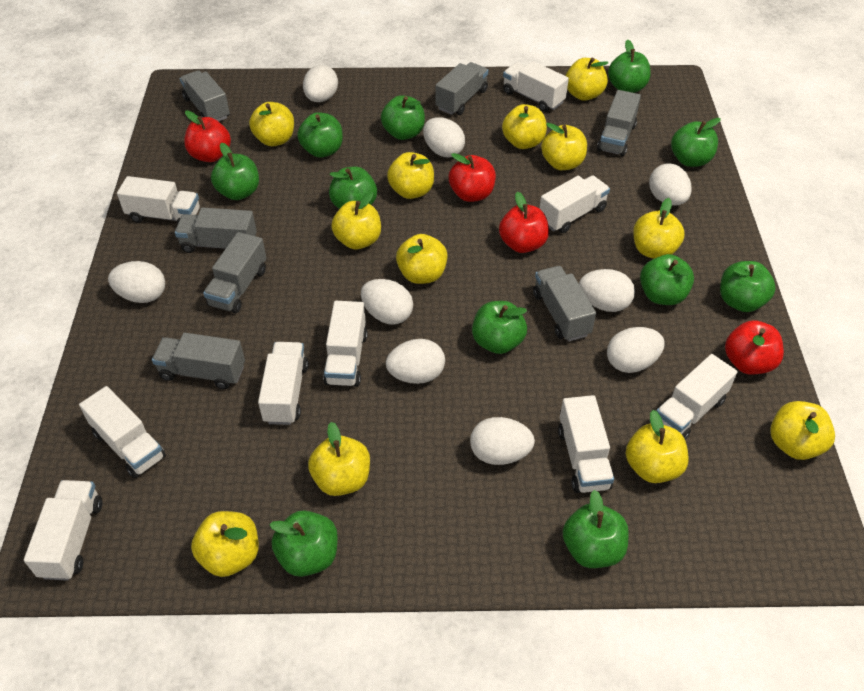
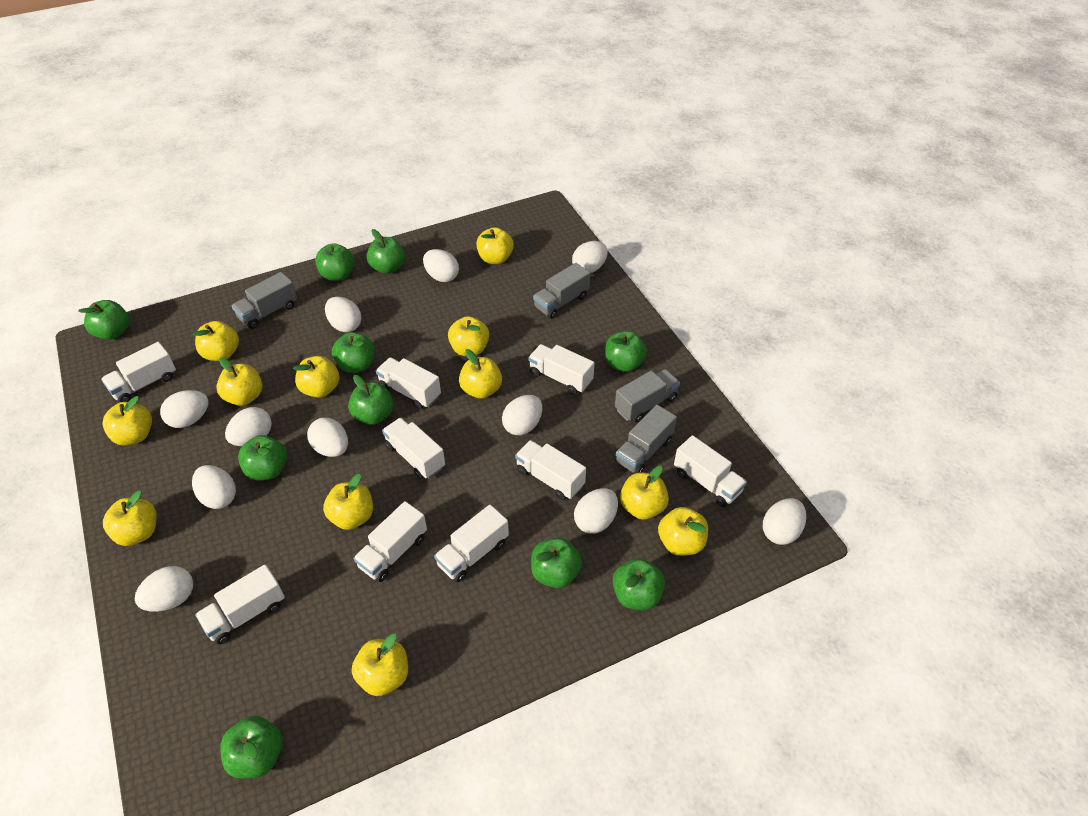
green apple: [211,143,259,200] [270,510,338,577] [297,112,343,158] [329,167,377,209] [381,95,425,140] [472,301,527,354] [563,490,629,568] [608,40,651,93] [640,254,694,305] [671,118,721,167] [720,261,776,312] = 11 -> [78,300,129,339] [220,716,282,779] [238,435,287,480] [315,243,354,281] [332,332,374,373] [348,375,394,425] [367,229,405,274] [531,537,582,588] [605,331,647,372] [612,558,665,610] = 10
grey truck: [152,333,245,389] [175,207,257,253] [180,70,230,121] [203,232,266,313] [435,62,488,115] [533,266,596,341] [597,90,641,156] = 7 -> [232,272,297,329] [533,263,590,319] [615,369,680,423] [615,405,677,473] = 4
red apple: [184,110,231,162] [449,153,496,202] [499,192,549,253] [725,320,784,375] = 4 -> none = 0
white egg: [108,261,165,303] [303,65,338,102] [361,279,413,324] [386,339,445,384] [423,117,465,158] [470,417,535,465] [579,269,635,312] [607,327,665,373] [649,163,692,206] = 9 -> [135,566,193,612] [160,390,208,428] [192,465,236,509] [225,407,272,446] [307,418,348,457] [325,297,362,332] [423,249,459,282] [502,395,542,435] [572,241,608,273] [574,488,618,534] [763,498,806,545] = 11

